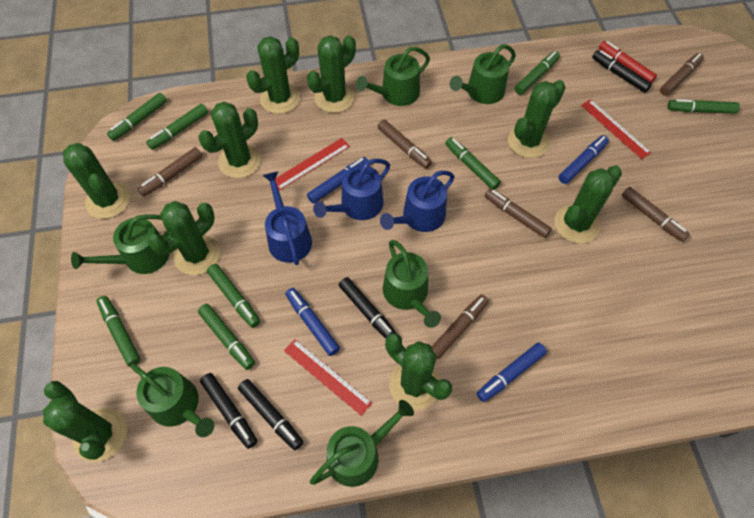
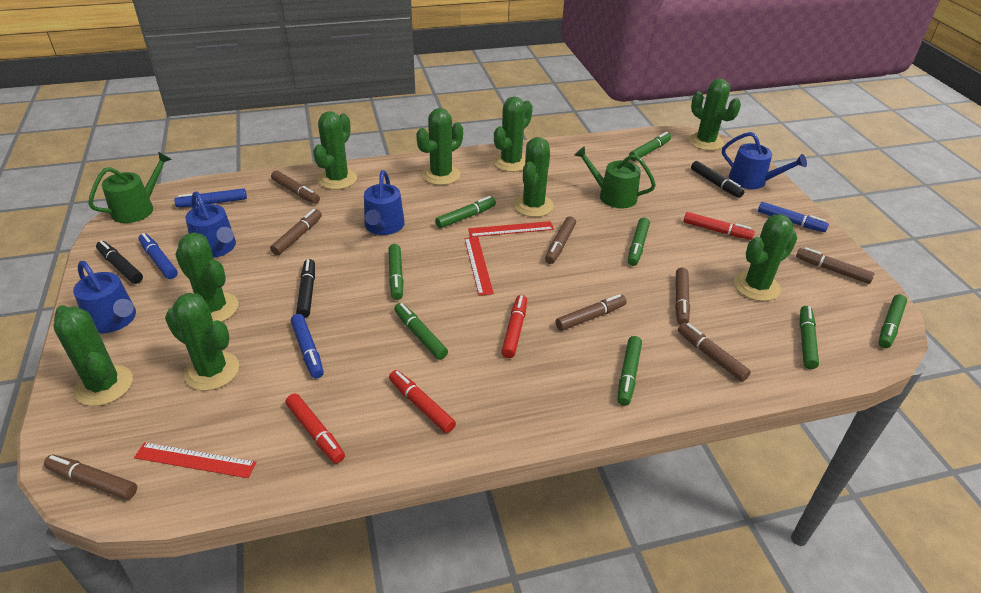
black marker: [200,373,257,449] [238,379,303,450] [339,277,397,339] [592,50,652,93] = 4 -> [96,240,143,284] [296,259,315,318] [691,161,744,198] = 3
blue watering can: [263,171,312,265] [313,159,390,220] [380,171,455,232] = 3 -> [73,261,136,333] [185,191,236,258] [364,170,405,235] [722,132,807,189] = 4
brown marker: [138,147,202,197] [377,120,432,169] [431,294,489,359] [485,189,552,238] [622,187,690,242] [660,53,704,96] = 6 -> [44,455,137,499] [270,209,322,256] [271,170,320,204] [545,216,576,264] [555,294,627,331] [675,268,690,325] [678,323,751,382] [796,247,875,284] = 8
green watering can: [71,214,169,274] [130,364,214,437] [310,400,414,487] [356,47,430,106] [383,240,441,328] [450,44,516,104] = 6 -> [88,152,172,223] [574,146,656,208] = 2
red marker: [599,41,657,83] = 1 -> [285,394,345,463] [389,370,456,433] [501,295,527,358] [684,212,755,240] = 4

